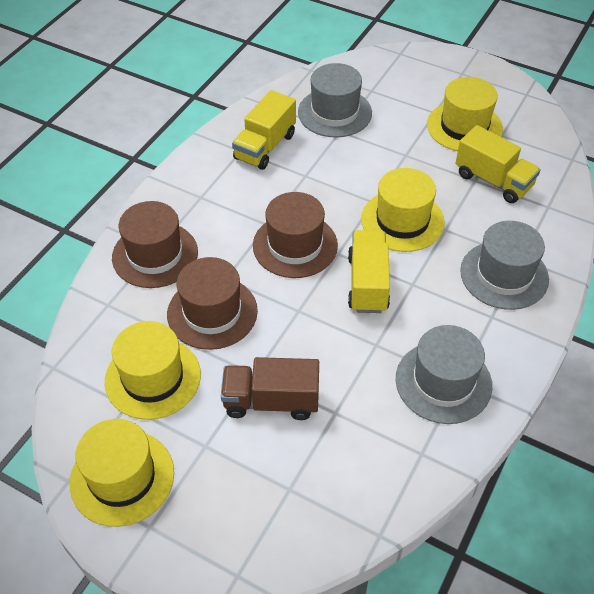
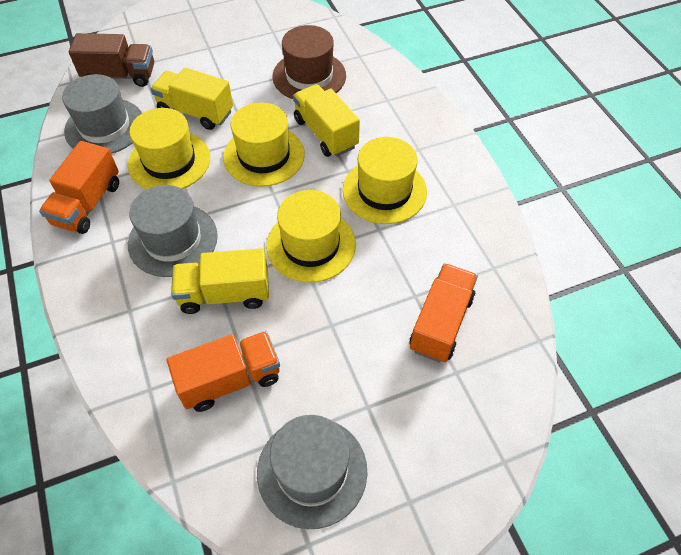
brown hat: [112,201,198,288] [167,257,258,350] [253,192,338,278] = 3 -> [272,25,346,99] = 1
orange truck: none = 0 -> [39,141,119,234] [167,331,280,412] [409,263,478,363] = 3

